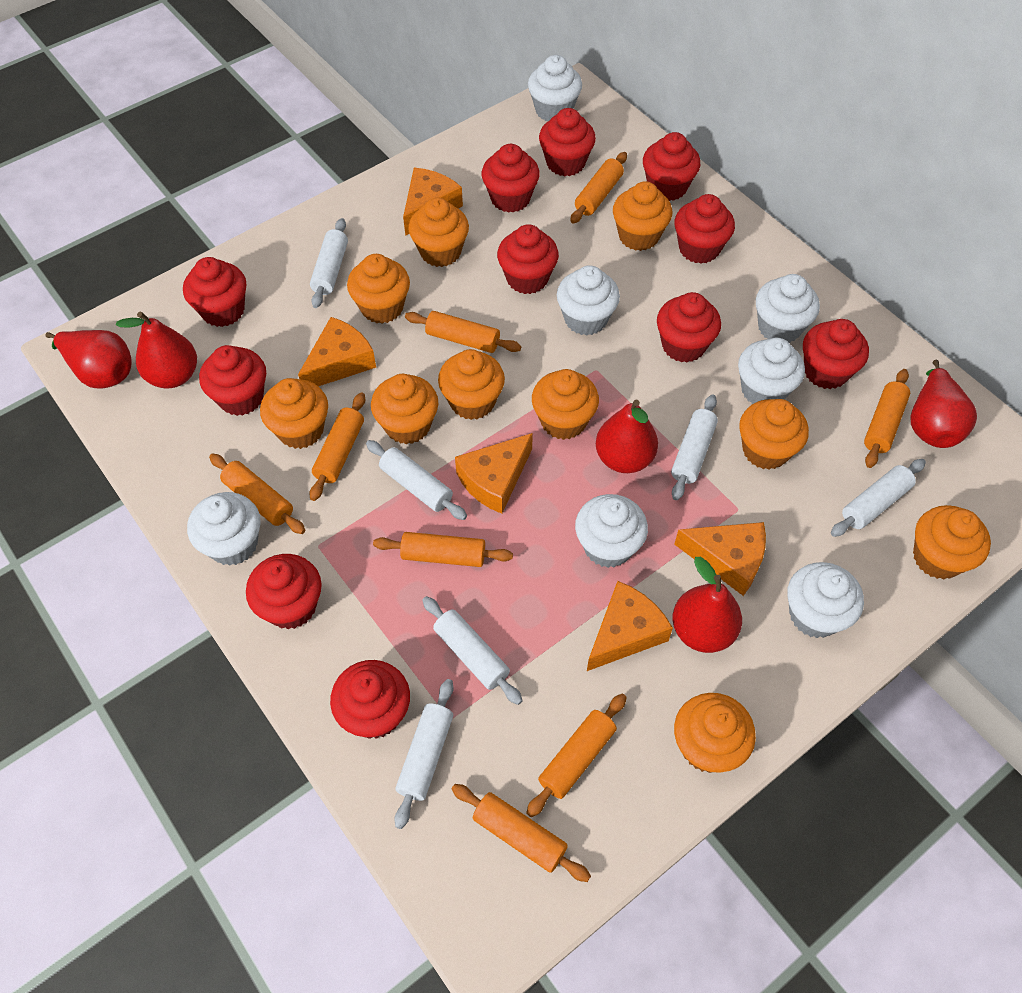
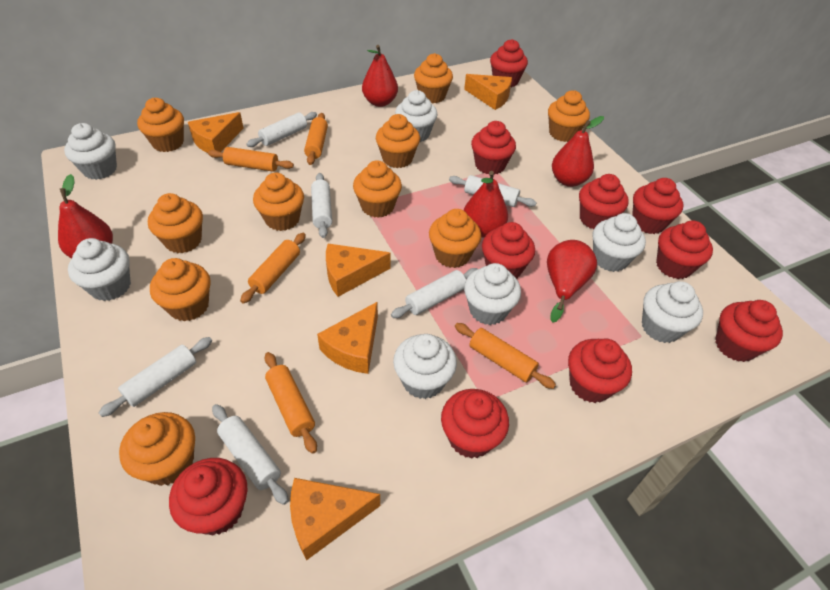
orange rolling pin: [209,454,305,534] [310,392,365,501] [373,532,513,567] [405,311,521,353] [452,784,591,882] [526,694,627,817] [571,152,627,224] [864,369,910,468] = 8 -> [208,147,294,172] [240,233,306,304] [265,352,317,454] [304,113,328,165] [455,323,556,389] = 5
red cupcake: [183,257,246,327] [199,345,266,416] [246,554,322,629] [330,660,410,739] [482,144,540,213] [497,224,559,294] [539,108,596,176] [643,132,700,201] [657,292,721,363] [675,194,735,264] [803,319,869,389] = 11 -> [169,458,248,535] [441,389,509,459] [471,121,516,174] [482,222,535,279] [490,39,528,87] [568,339,632,403] [579,174,629,229] [632,178,683,234] [656,221,713,279] [715,300,783,362] = 10

